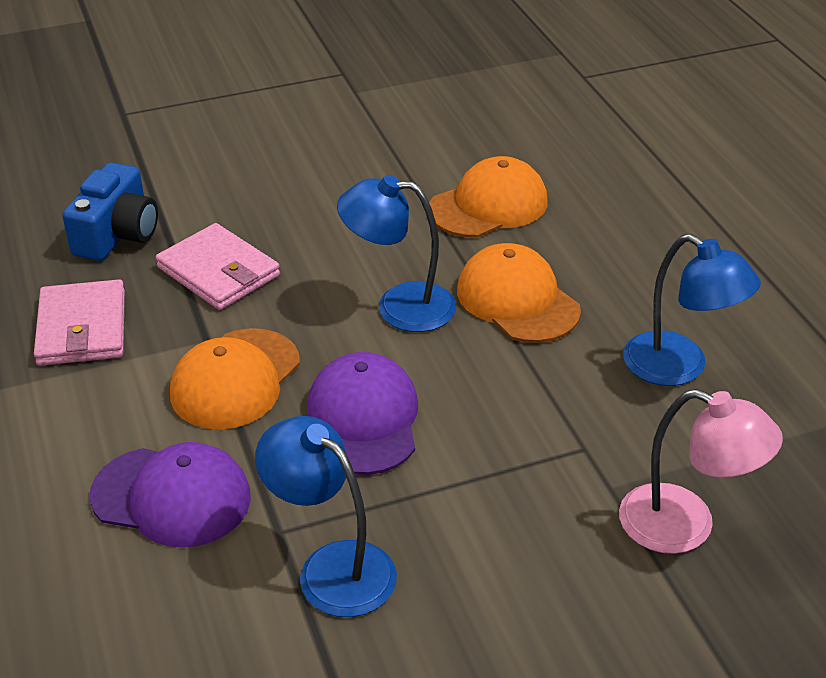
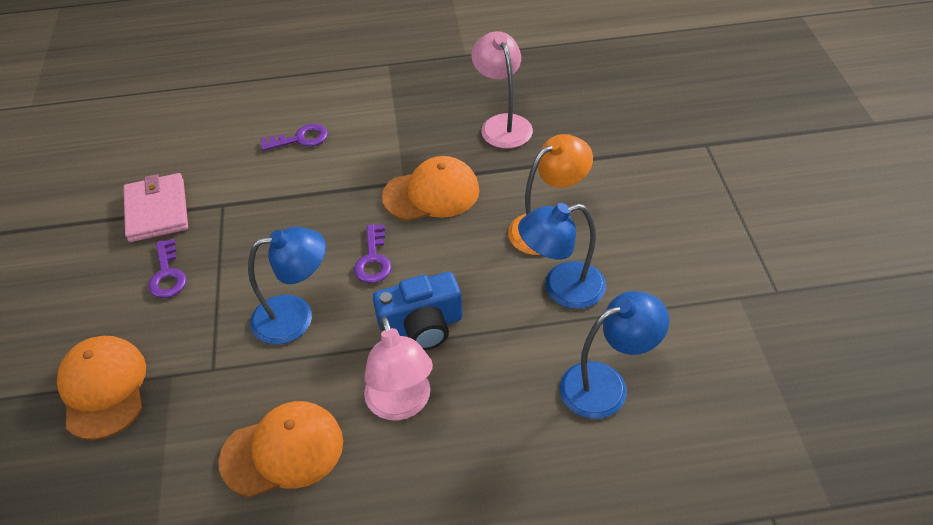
orange lamp: none = 0 -> [508,134,593,255] = 1
pink lamp: [619,389,783,554] = 1 -> [364,316,433,421] [471,31,533,148] = 2
pink wallet: [34,279,125,366] [156,223,280,310] = 2 -> [123,173,188,242] = 1
purple cap: [90,442,251,548] [307,352,418,475] = 2 -> none = 0
purple key: none = 0 -> [148,239,187,298] [261,124,328,151] [354,224,392,283] = 3

